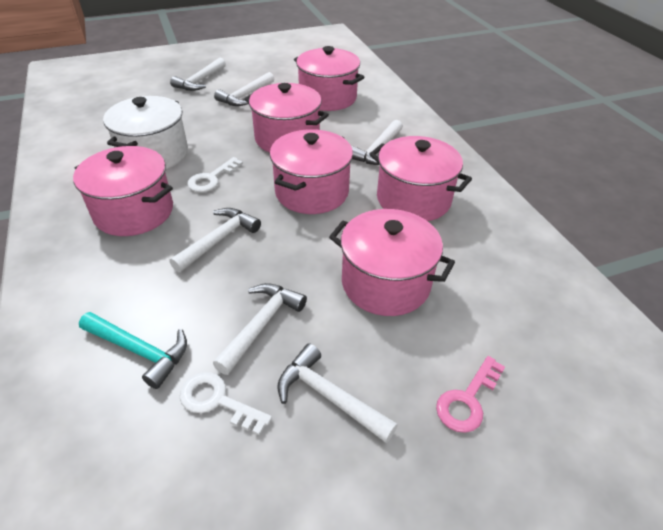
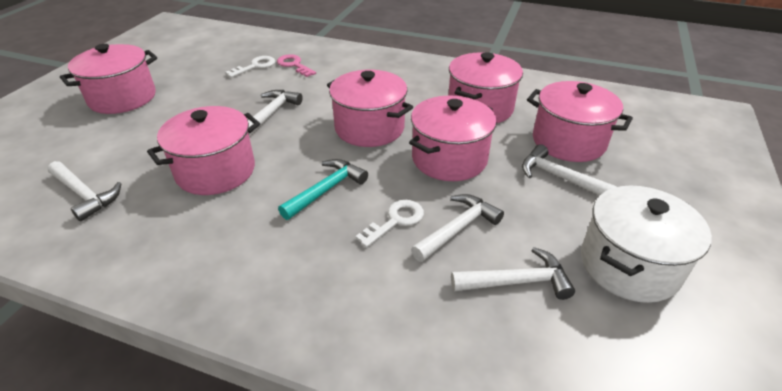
white hammer: [170,58,226,91] [170,208,261,272] [213,283,307,375] [214,72,274,106] [278,343,398,443] [351,120,403,165] = 6 -> [47,161,122,222] [248,90,303,137] [411,194,504,262] [451,247,575,300] [522,144,617,195] = 5

